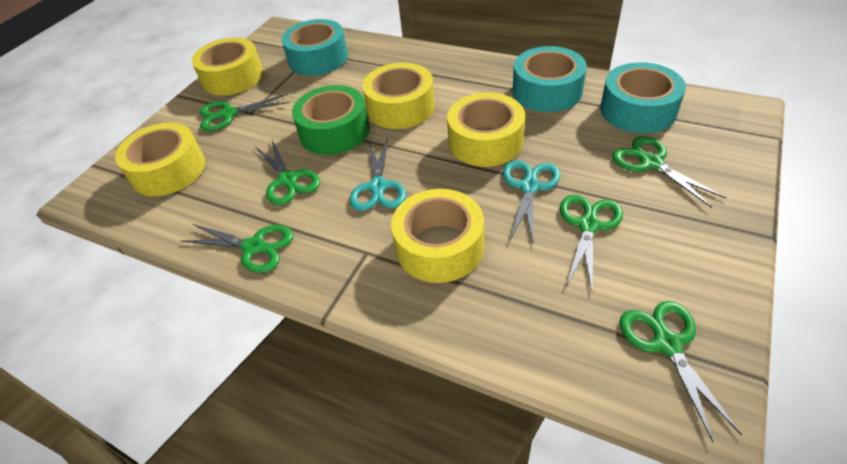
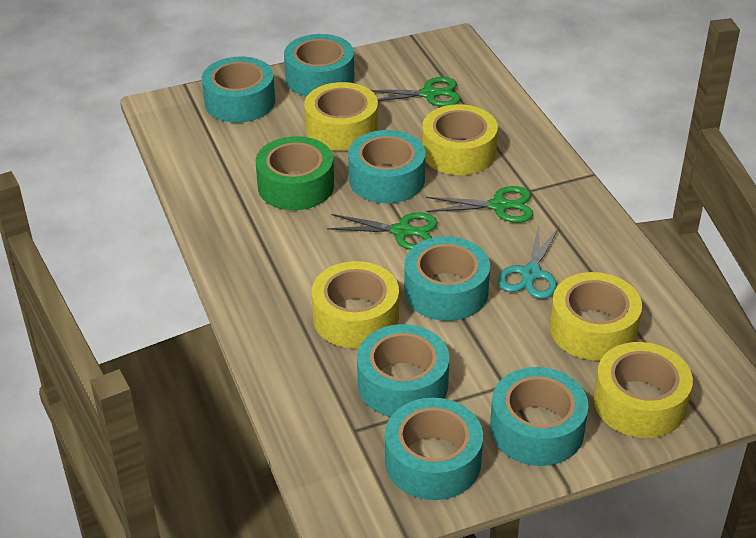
green scissors: [181,224,293,273] [200,93,290,131] [255,140,320,206] [560,194,623,290] [612,136,726,208] [620,301,742,442] = 6 -> [327,213,438,250] [371,77,461,107] [426,186,533,223] = 3
turquoise scissors: [350,137,406,211] [503,160,560,242] = 2 -> [498,224,560,299] = 1
turquoise tape: [282,19,348,76] [513,46,587,112] [600,62,686,134] = 3 -> [202,57,275,123] [284,34,354,96] [348,130,426,203] [357,324,449,417] [385,398,483,500] [404,236,490,321] [490,367,589,466] = 7

